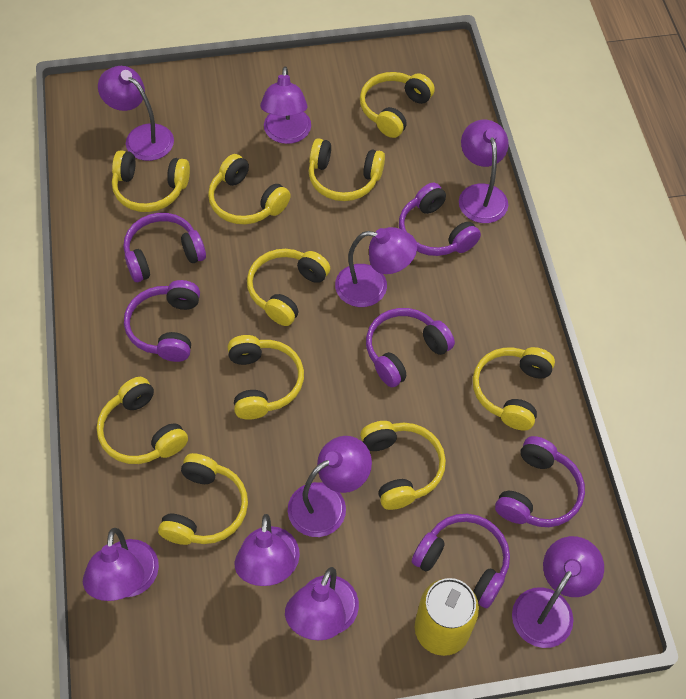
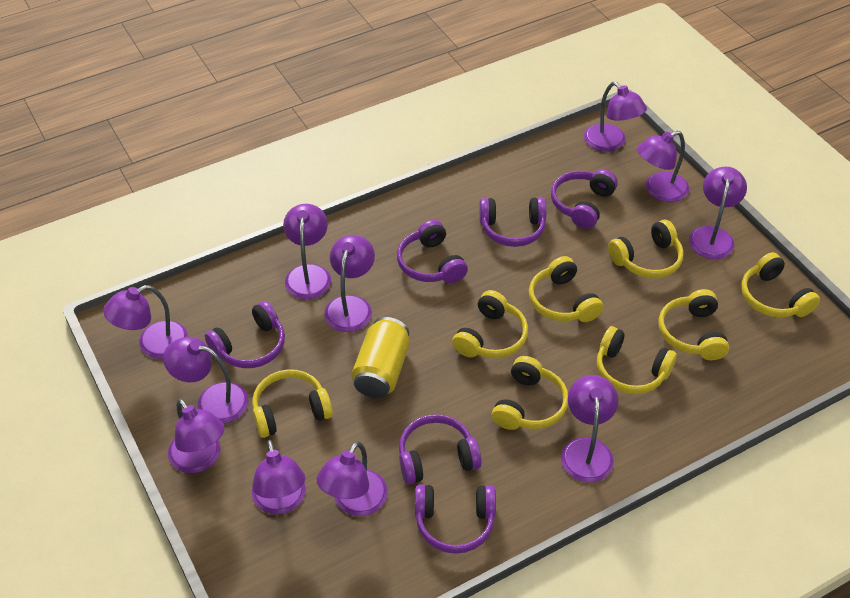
purple lamp: [83,528,159,601] [98,66,174,161] [235,514,300,586] [260,66,311,144] [285,567,359,640] [288,436,372,537] [335,227,417,307] [459,120,509,223] [512,536,604,648] = 9 -> [103,285,188,359] [163,337,248,424] [168,398,225,473] [252,440,306,515] [283,204,331,299] [317,441,388,516] [324,235,375,332] [561,375,618,483] [584,82,647,152] [637,131,689,202] [689,167,747,259] = 11
yellow headphones: [97,377,188,464] [112,150,190,212] [158,453,248,545] [208,154,291,224] [228,335,304,420] [247,249,330,326] [309,138,385,201] [360,72,435,138] [360,421,446,510] [473,347,555,430] = 10 -> [252,369,333,438] [452,290,528,358] [492,356,568,430] [529,256,603,322] [597,326,677,394] [608,220,683,278] [658,289,729,360] [741,252,820,318] = 8

